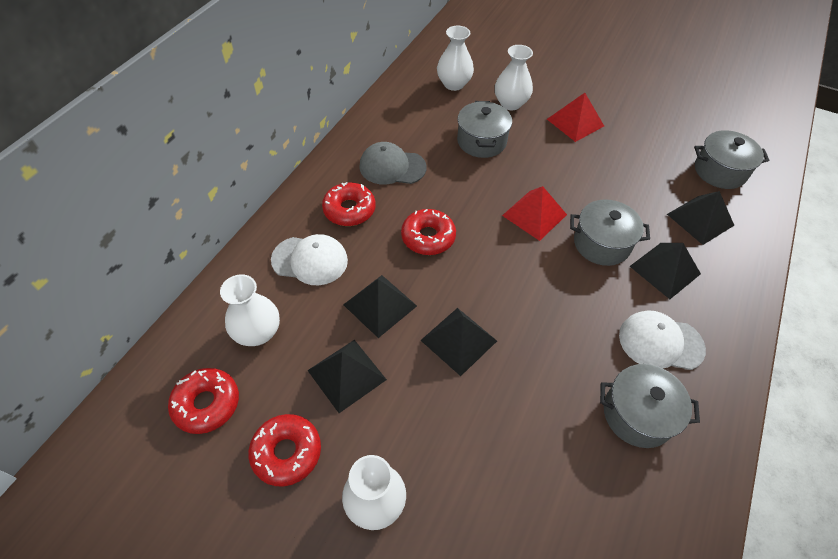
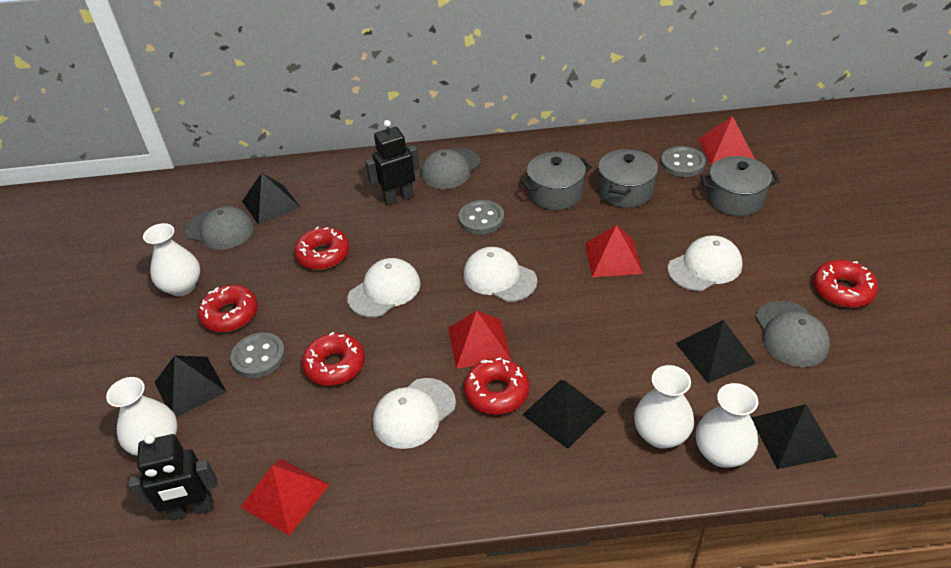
black robot: none = 0 -> [128,433,217,521] [365,120,420,205] = 2
grey button: none = 0 -> [230,332,285,378] [458,200,504,234] [661,146,706,177] = 3
grey cap: [359,142,426,184] = 1 -> [185,206,254,250] [421,148,481,189] [756,301,830,367] = 3
grey pot: [457,101,512,158] [570,199,650,266] [600,364,700,448] [694,130,769,189] = 4 -> [520,152,592,210] [598,149,658,208] [701,156,780,216] = 3
red donut: [168,368,239,434] [248,414,321,486] [322,182,376,226] [401,209,456,255] = 4 -> [198,285,258,332] [294,227,350,270] [302,332,365,386] [464,357,529,415] [813,260,878,308] = 5
red pyramid: [502,186,567,241] [547,93,604,142] = 2 -> [241,459,329,535] [448,311,511,369] [585,225,643,278] [698,116,755,164] = 4
white cap: [271,234,348,285] [619,310,706,370] = 2 -> [347,258,421,317] [373,378,456,449] [463,247,537,302] [668,235,743,291] = 4

